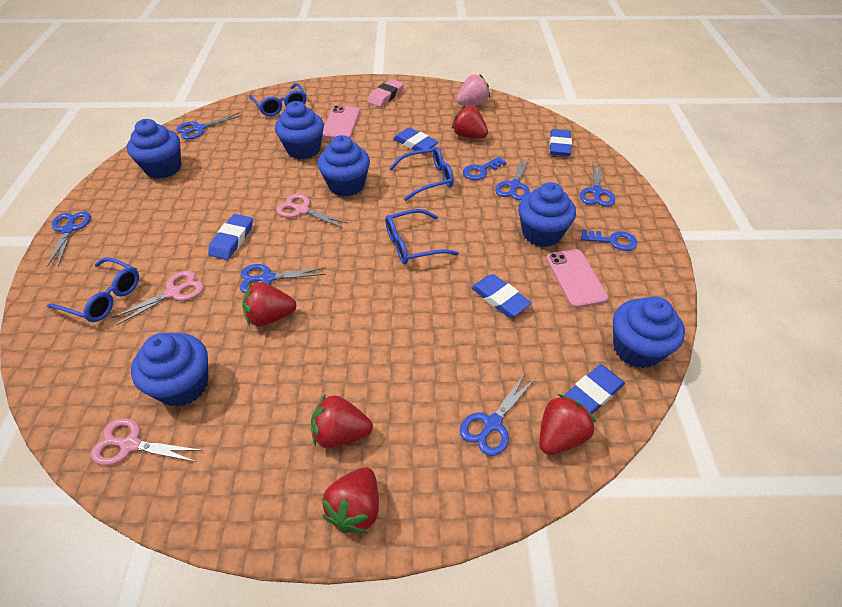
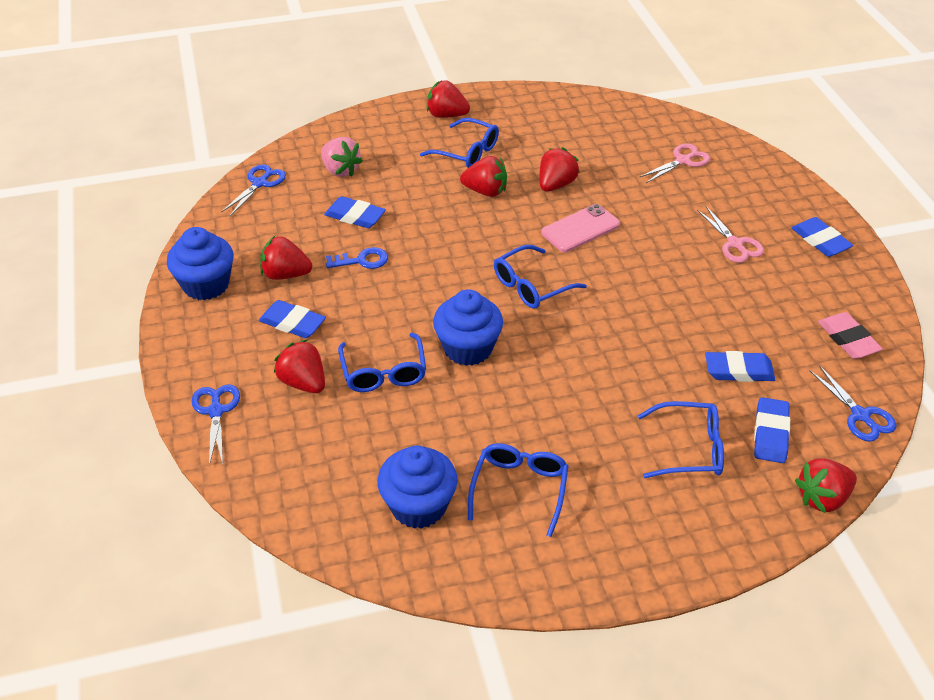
blue cupcake: [127,119,181,179] [131,333,208,407] [275,101,324,159] [317,135,370,196] [518,182,576,247] [613,296,685,368] = 6 -> [167,227,233,300] [377,446,458,529] [433,289,503,366] = 3
blue glasses: [47,257,139,322] [249,83,306,116] [385,209,459,264] [389,146,454,201] = 4 -> [338,333,426,392] [420,118,499,168] [468,443,569,537] [494,245,587,309] [638,401,724,478] = 5
blue key: [463,157,507,180] [581,229,637,251] = 2 -> [326,247,388,269] = 1
blue scissors: [47,211,91,267] [177,113,242,140] [240,264,326,293] [460,373,535,456] [495,156,530,200] [580,162,615,207] = 6 -> [191,384,240,466] [221,164,286,216] [810,365,896,442] = 3
pink phone: [322,105,360,139] [546,249,608,308] = 2 -> [541,204,620,252] = 1
pink scissors: [91,418,201,465] [111,271,204,326] [276,194,347,228] = 3 -> [640,143,710,183] [697,206,764,263] = 2
red strawberry: [242,282,297,326] [311,394,373,449] [322,467,379,533] [452,105,488,138] [539,394,596,455] = 5 -> [260,236,312,280] [274,339,325,393] [427,80,470,118] [460,156,507,197] [539,147,580,192] [795,458,857,513] = 6

